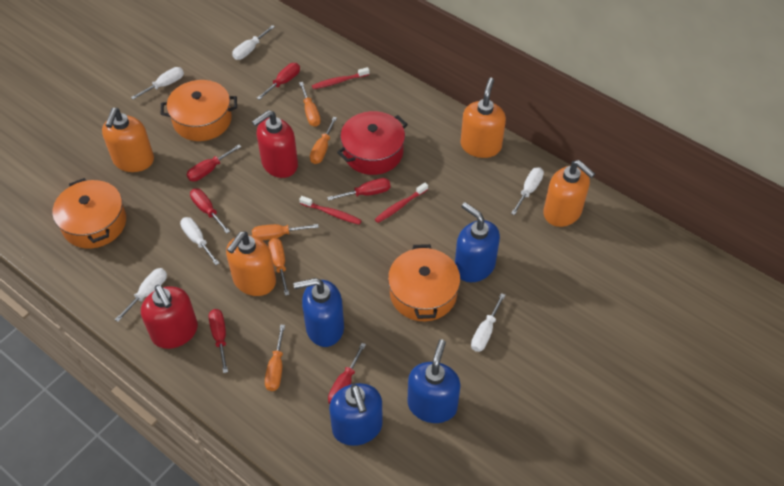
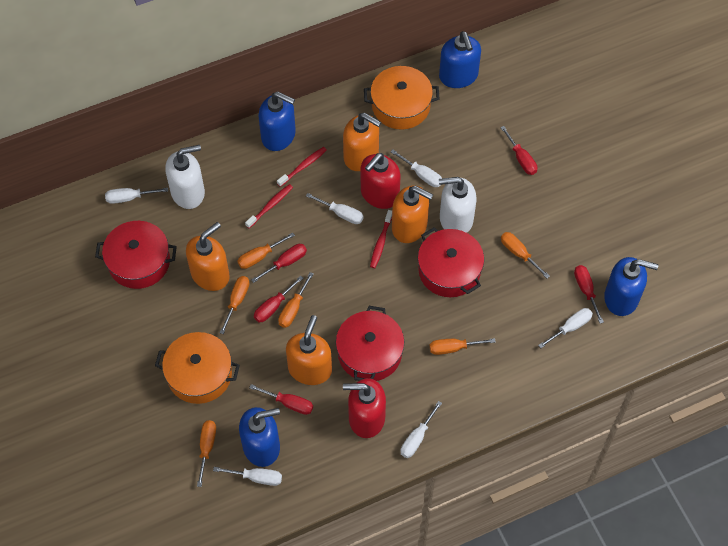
orange pot: [52,178,126,248] [161,80,237,141] [388,244,460,321] = 3 -> [155,332,240,404] [364,66,440,130] = 2
orange screwdriver: [252,224,319,241] [265,325,285,391] [268,238,290,296] [299,82,321,127] [310,117,337,164] = 5 -> [197,420,216,487] [220,276,250,334] [237,232,295,269] [278,272,314,328] [430,338,496,355] [501,232,550,278] = 6
red pot: [337,111,408,175] = 1 -> [95,221,177,289] [336,306,404,381] [418,227,484,297] = 3
red screwdriver: [186,145,241,181] [190,189,230,234] [209,309,228,373] [257,63,300,100] [327,178,391,201] [328,343,366,404] = 6 -> [249,384,313,415] [251,244,307,283] [254,275,303,323] [500,126,537,175] [574,265,604,323] = 5
white soap dispenser: none = 0 -> [165,145,205,209] [439,177,477,233] = 2

